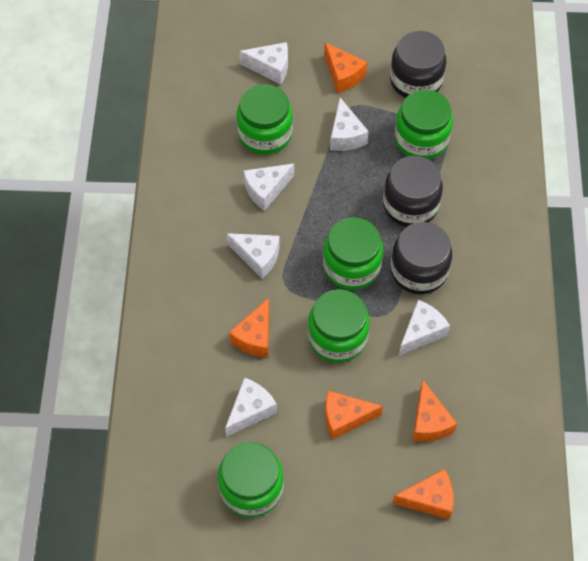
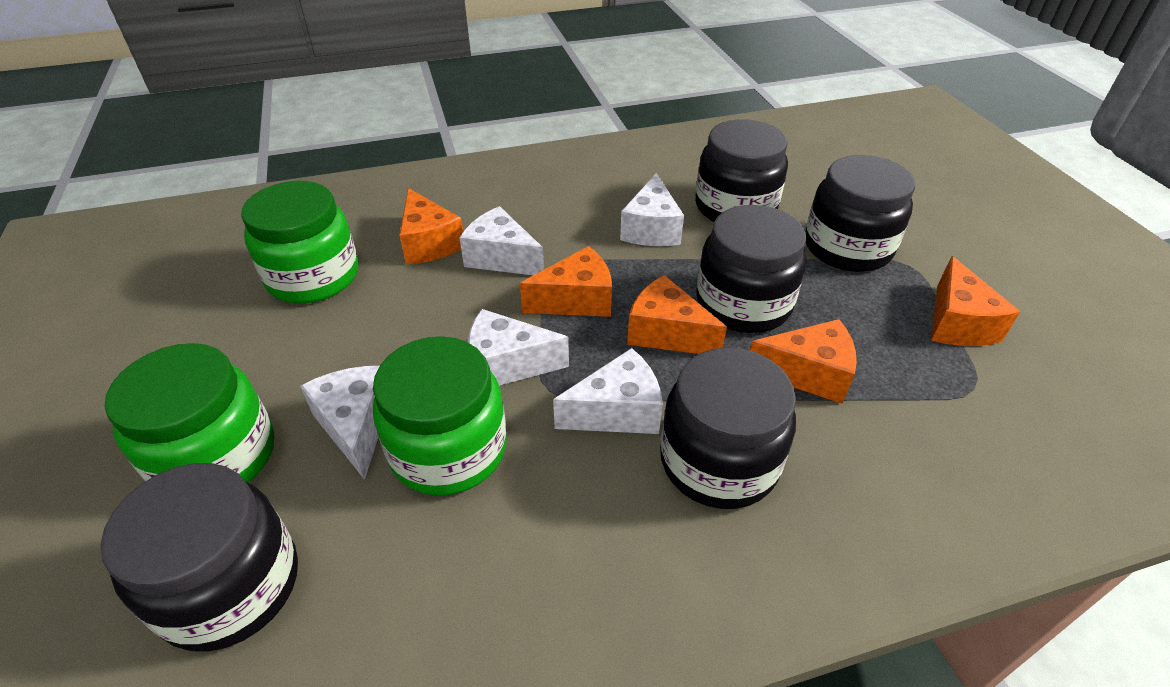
black jar: [383,156,443,227] [390,31,446,98] [391,222,452,294] = 3 -> [101,463,298,651] [660,347,796,509] [695,119,788,222] [696,205,807,333] [805,155,915,272] = 5
green jar: [218,442,284,517] [237,84,293,155] [308,289,370,363] [323,217,383,290] [395,90,453,159] = 5 -> [105,343,274,482] [241,181,359,304] [373,336,507,496] = 3
white cheese: [225,378,277,437] [226,233,280,279] [239,42,288,85] [243,163,294,211] [330,98,369,151] [399,300,450,356] = 6 -> [300,366,379,480] [459,206,544,275] [468,309,569,386] [553,348,663,434] [620,173,684,246] = 5

